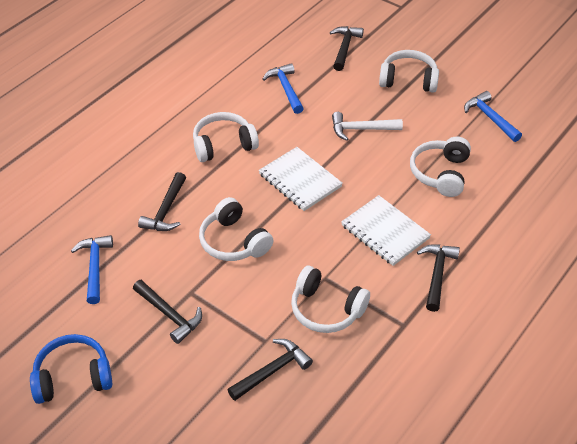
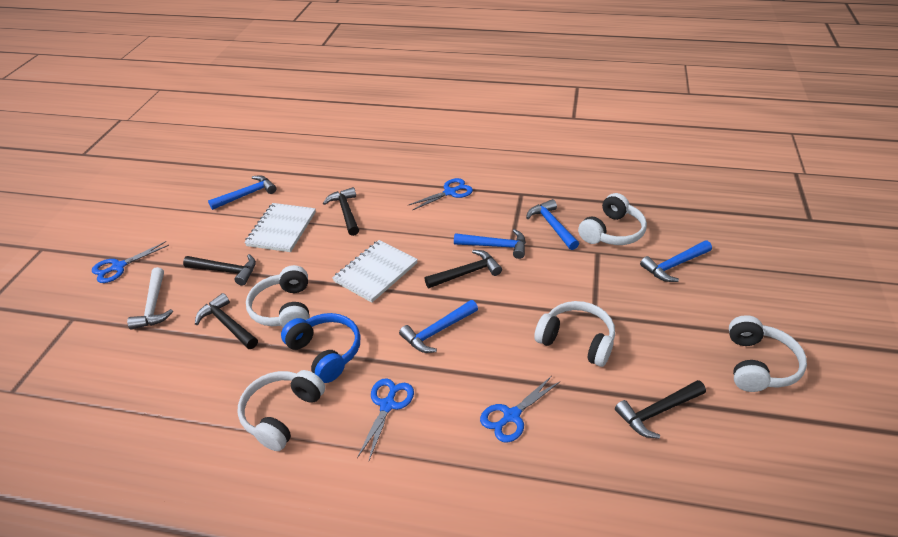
blue hammer: [71,235,113,304] [262,63,304,114] [464,91,522,142] = 3 -> [208,175,276,210] [399,300,478,353] [454,229,526,259] [526,199,579,250] [640,241,712,282] = 5
blue scissors: none = 0 -> [92,241,169,283] [357,378,414,460] [409,178,473,210] [480,376,561,442] = 4

